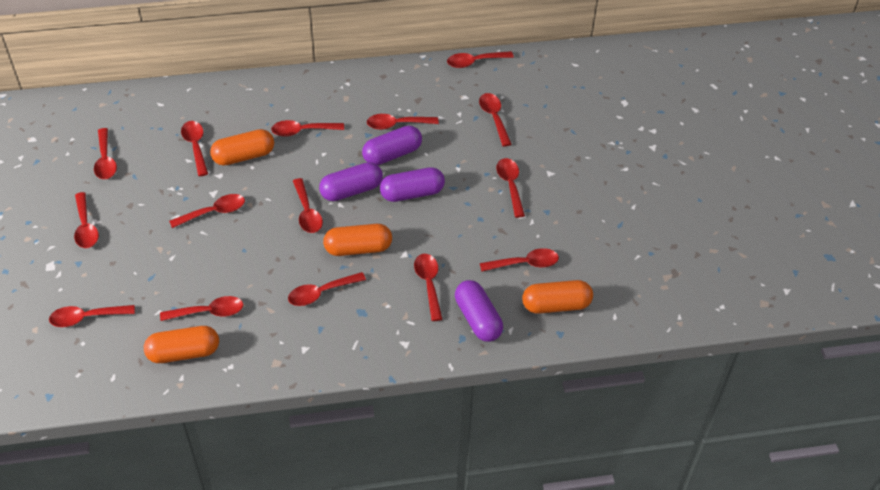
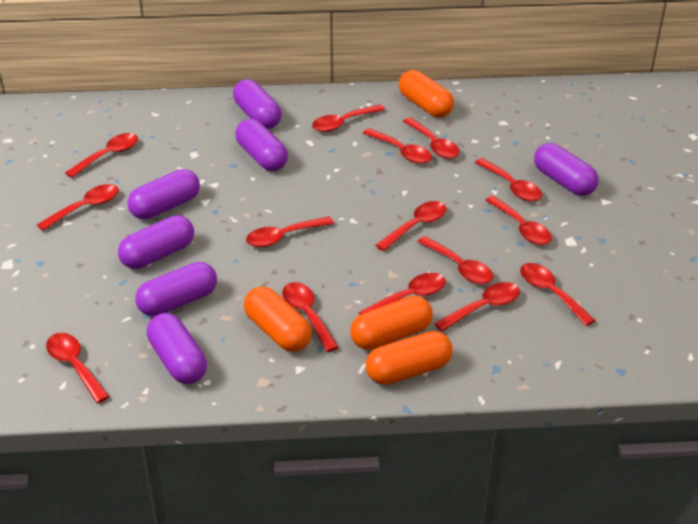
purple capsule: [319,162,383,201] [362,126,422,165] [380,167,445,202] [455,280,503,342] = 4 -> [118,215,194,269] [128,169,200,219] [135,262,217,317] [147,313,207,384] [233,79,282,129] [235,119,288,171] [534,143,599,196] = 7

